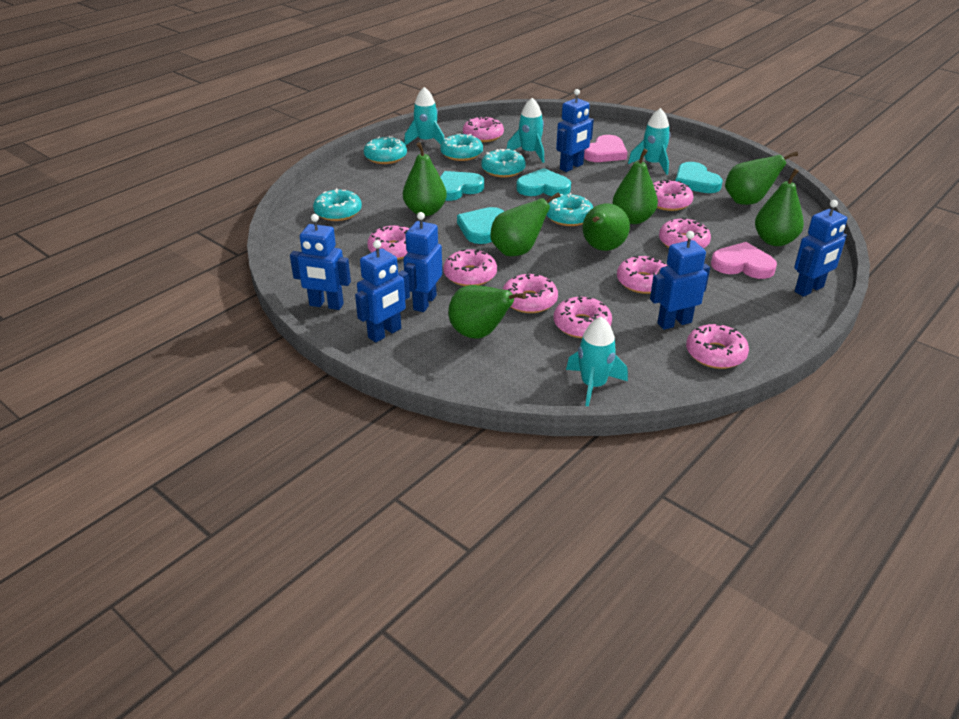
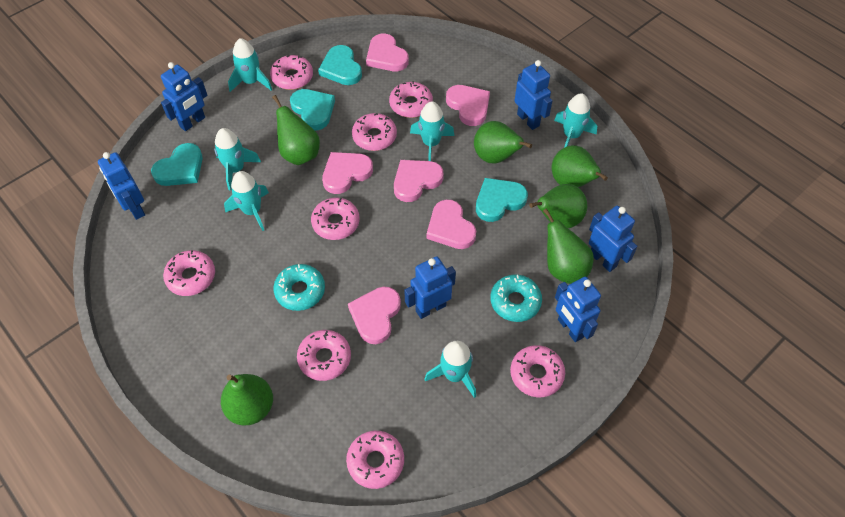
green pear: [403,142,447,216] [448,285,526,339] [490,192,560,256] [583,203,630,251] [612,149,658,224] [725,151,798,205] [755,169,804,246] = 7 -> [221,374,273,425] [272,95,320,165] [474,121,532,163] [529,184,587,228] [543,208,594,284] [552,145,608,187] = 6
pink donut: [367,225,409,260] [443,249,497,286] [463,116,504,142] [502,272,558,313] [554,295,612,338] [617,255,667,294] [653,180,694,211] [659,217,711,249] [686,324,749,369] = 9 -> [163,250,215,296] [270,55,313,90] [297,330,351,381] [311,197,360,240] [346,431,404,489] [352,113,397,151] [389,81,433,118] [510,345,565,397] = 8
pink heart: [584,135,628,162] [711,242,777,279] = 2 -> [322,152,373,194] [348,287,401,344] [366,34,409,71] [394,160,444,202] [426,199,476,249] [446,85,490,126] = 6
turquoise donut: [313,188,362,221] [364,136,407,164] [440,133,483,161] [481,149,526,178] [547,193,593,226] = 5 -> [273,264,325,311] [490,275,542,322] = 2
turquoise rocket: [404,87,444,145] [507,98,544,163] [566,317,628,406] [628,108,670,175] = 4 -> [214,128,261,190] [224,171,269,231] [228,38,272,92] [410,102,454,161] [425,341,476,398] [554,93,597,148] = 6

